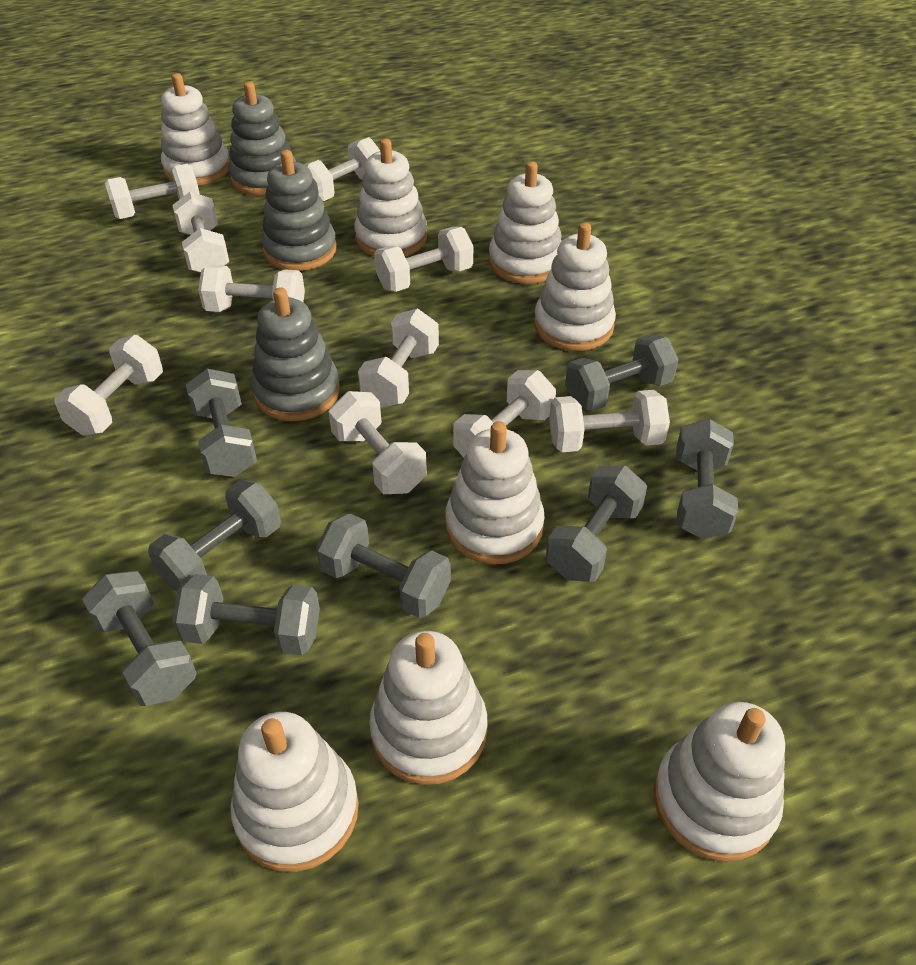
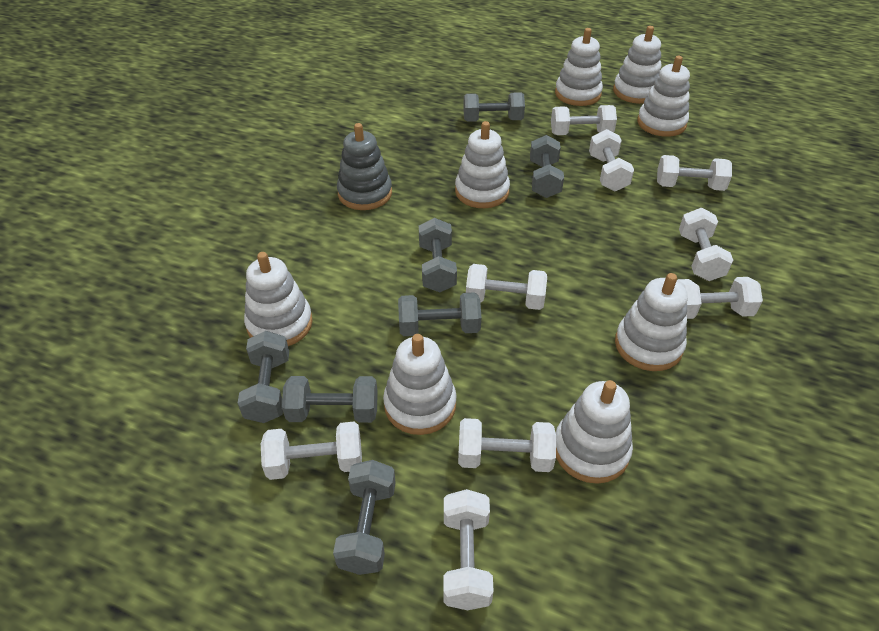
grey dumbbell: [82,571,197,706] [148,480,281,591] [172,574,320,655] [186,369,257,477] [316,513,451,618] [546,466,647,582] [565,334,679,411] [676,419,738,539] = 8 -> [238,331,289,423] [282,376,378,423] [333,460,396,575] [398,292,481,336] [419,218,457,292] [463,92,525,122] [530,135,564,198] = 7
grey stacking toy: [229,82,296,196] [251,287,340,421] [261,150,337,271] = 3 -> [337,123,392,210] = 1
white dumbbell: [55,335,163,435] [105,164,200,219] [172,192,229,273] [198,265,305,312] [304,137,380,201] [328,391,427,494] [358,309,439,407] [374,227,473,292] [453,370,556,458] [549,390,670,452] = 10 -> [261,422,362,480] [443,489,494,610] [458,418,556,472] [466,264,547,310] [551,105,617,135] [589,129,634,191] [657,155,732,191] [677,277,763,319] [679,208,733,281] = 9

